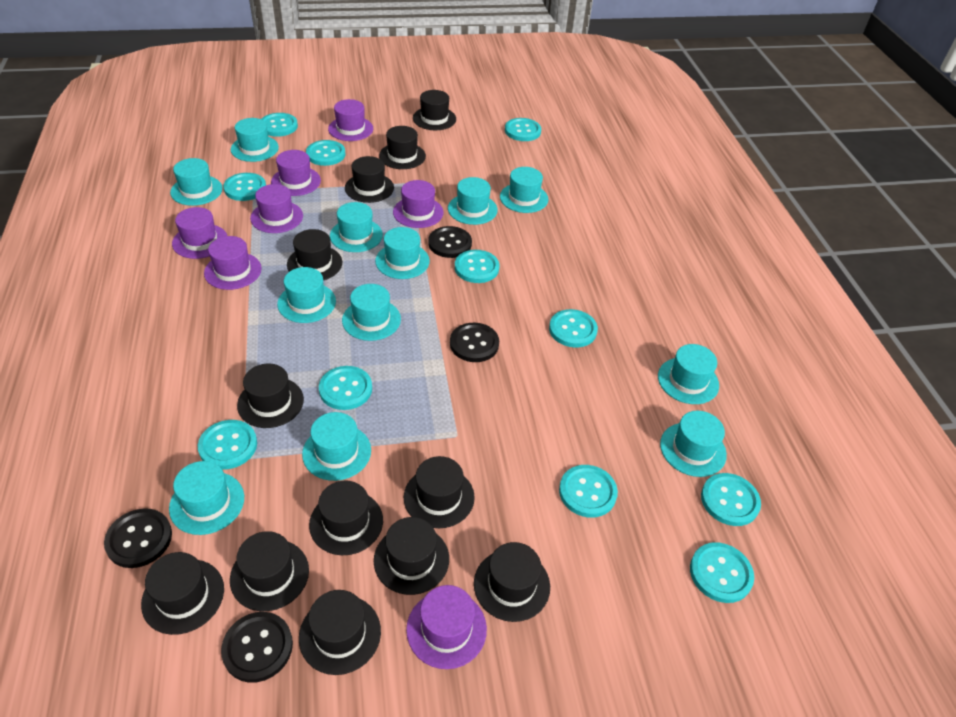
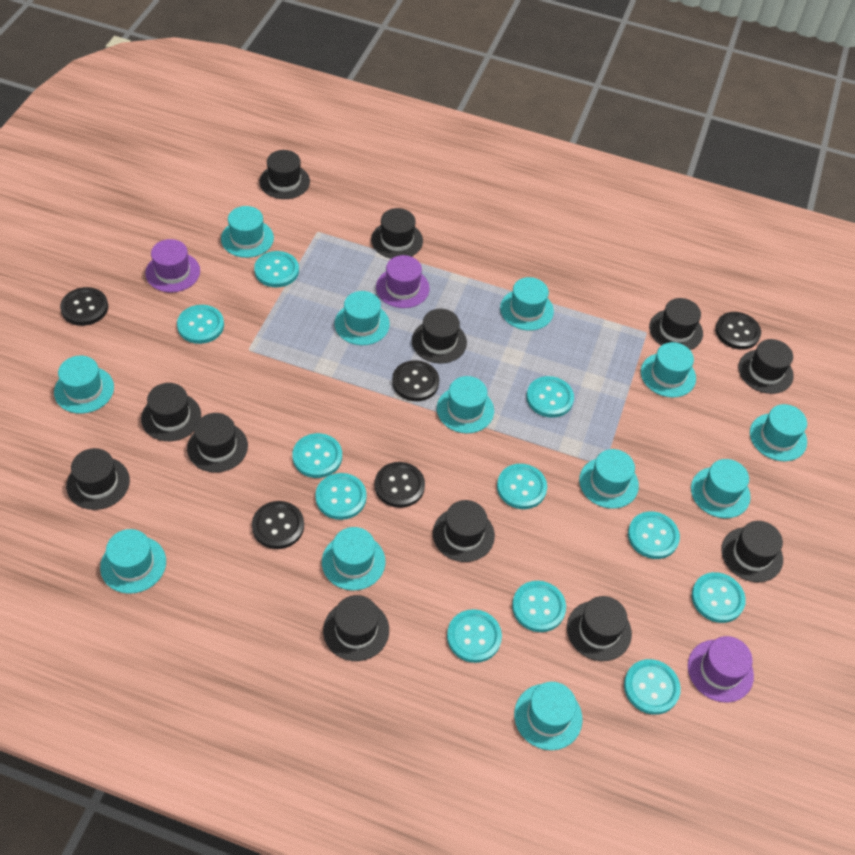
black button: [104,508,172,568] [221,612,293,683] [428,226,472,258] [450,323,499,362] = 4 -> [60,287,108,326] [252,501,304,549] [375,462,425,508] [392,360,439,401] [715,312,761,350] = 5
purple hat: [172,207,227,259] [204,236,262,290] [250,184,303,233] [271,150,321,196] [328,99,373,141] [393,180,444,228] [406,585,487,669] = 7 -> [145,239,200,293] [376,255,430,308] [688,636,754,702] = 3

